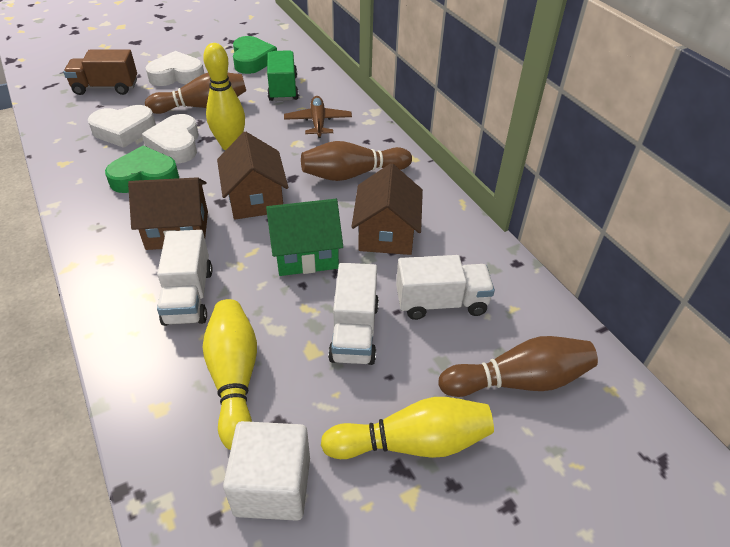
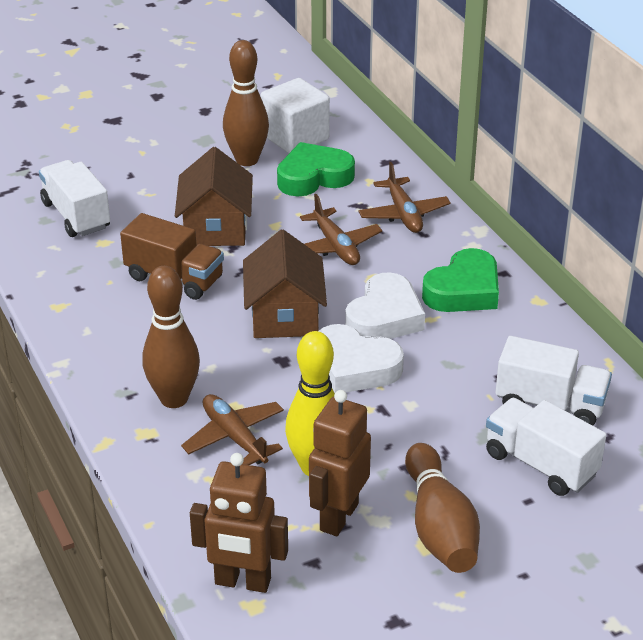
brown house: [128,177,208,250] [217,131,288,220] [352,163,423,255] = 3 -> [175,147,253,246] [243,230,327,338] = 2
brown plane: [284,96,352,138] = 1 -> [181,394,284,465] [300,194,382,265] [358,162,451,233] = 3
brown robot: none = 0 -> [190,453,288,593] [309,390,371,536] = 2
green house: [266,199,343,276] = 1 -> none = 0
green truck: [267,50,299,101] = 1 -> none = 0
white heart: [88,105,156,148] [142,114,199,163] [146,51,204,86] = 3 -> [319,324,404,393] [345,272,425,339] = 2
yellow bowling pin: [203,43,245,151] [203,299,257,450] [321,397,494,459] = 3 -> [285,331,335,476] = 1

